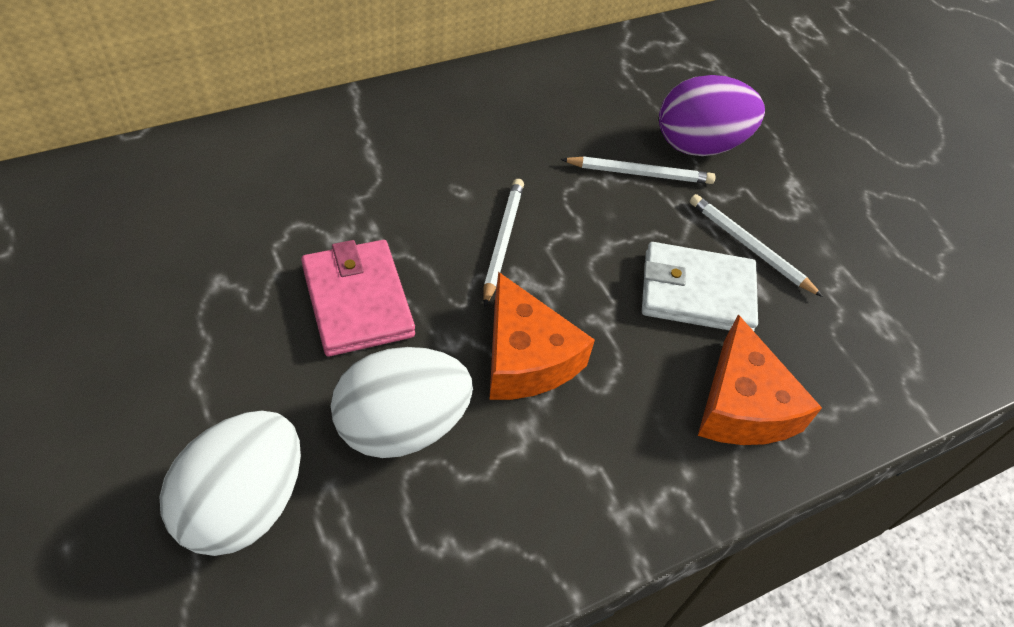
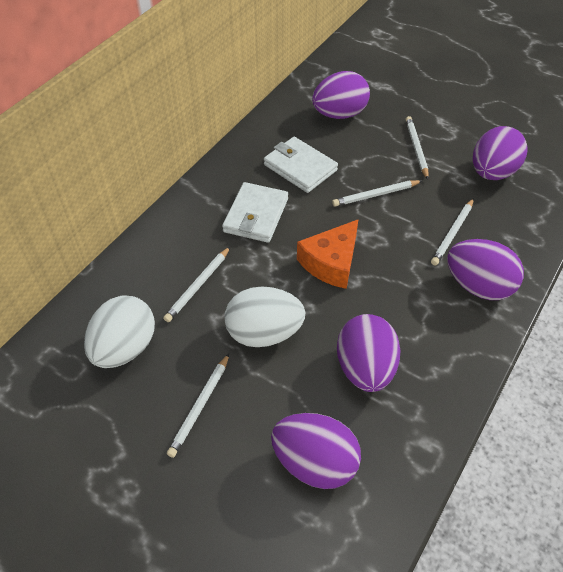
orange cheese: [490,272,595,400] [698,314,822,445] = 2 -> [297,220,358,289] = 1
pink wallet: [301,240,415,356] = 1 -> none = 0
purple egg: [659,75,765,156] = 1 -> [271,413,361,489] [312,71,370,119] [337,314,400,392] [447,239,524,300] [473,126,528,180] = 5
white pencil: [483,179,524,307] [560,156,715,184] [690,194,823,297] = 3 -> [163,247,230,322] [167,354,229,458] [332,180,422,207] [405,116,429,179] [431,198,474,266] = 5
white wallet: [642,242,758,331] = 1 -> [222,182,288,243] [264,137,338,193] = 2

